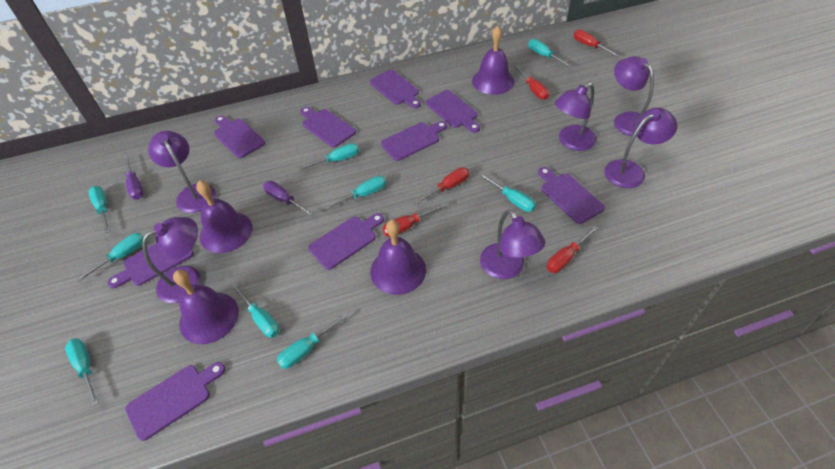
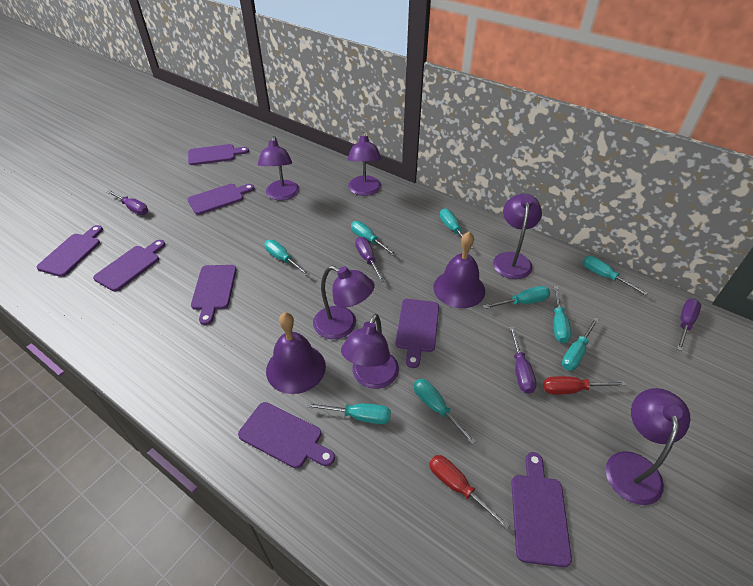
purple bell: [173,270,239,344] [196,180,252,253] [370,220,426,295] [472,26,515,95] = 4 -> [266,312,326,394] [433,232,485,308] = 2
purple cutting board: [107,243,194,289] [125,362,225,441] [214,116,265,158] [300,107,356,147] [308,213,384,270] [370,70,421,109] [381,121,447,161] [426,90,480,133] [538,167,605,224] = 9 -> [37,225,103,277] [93,240,165,292] [187,184,255,215] [188,144,249,165] [191,265,237,325] [238,402,335,469] [396,299,439,368] [511,452,572,567] = 8
purple screwdriver: [124,156,144,200] [263,181,314,216] = 2 -> [107,190,148,215] [355,237,385,282] [509,327,537,394] [677,299,701,351] = 4
red screwdriver: [382,203,447,237] [414,167,470,204] [514,65,549,100] [547,226,598,273] [574,30,619,57] = 5 -> [429,455,510,530] [543,376,627,395] = 2

